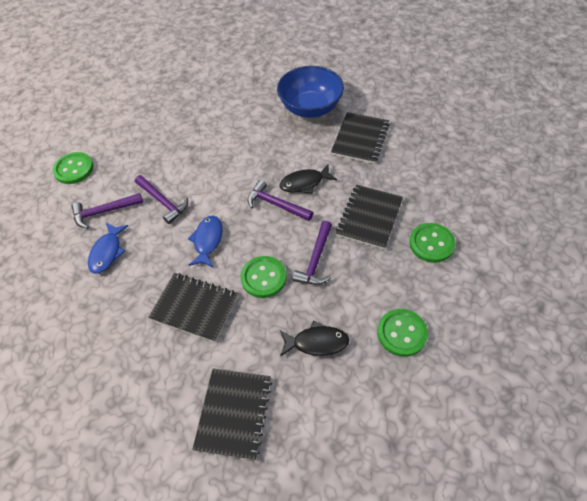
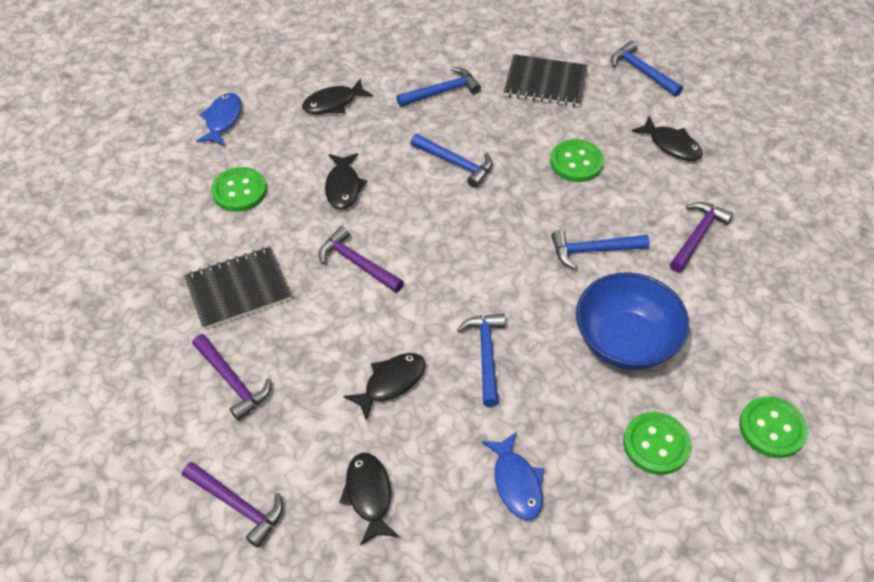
black fish: [279,165,337,193] [280,320,350,357] = 2 -> [302,78,373,114] [325,153,368,210] [339,453,399,546] [343,353,425,421] [632,116,703,161] = 5
black notebook: [148,273,238,342] [192,368,272,460] [331,112,390,164] [336,185,403,250] = 4 -> [184,247,292,330] [504,54,588,107] = 2
blue hammer: none = 0 -> [397,67,481,107] [411,134,493,188] [457,313,506,407] [551,230,650,269] [611,41,683,96] = 5

